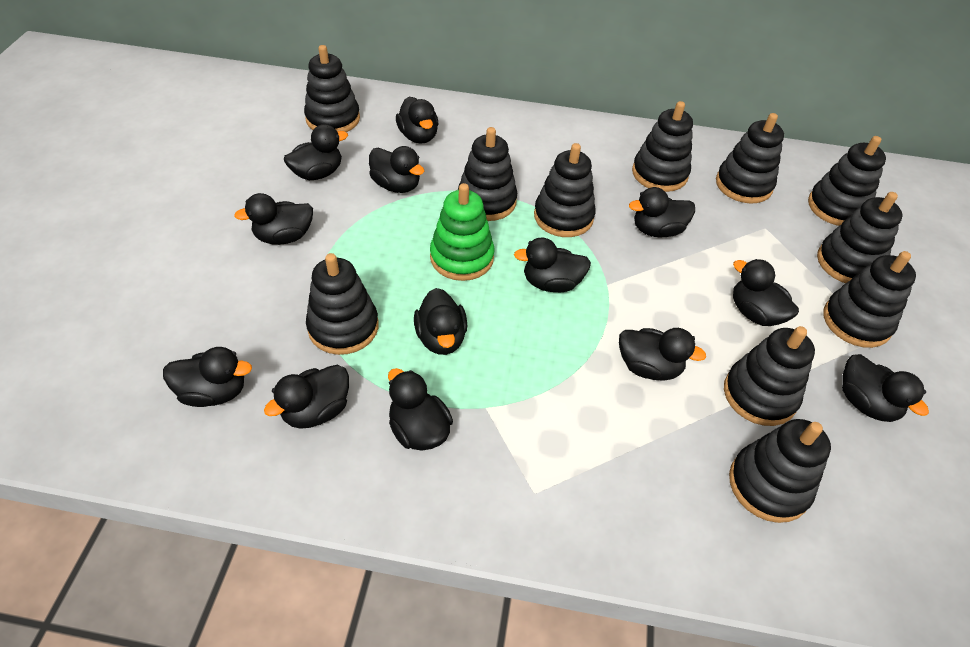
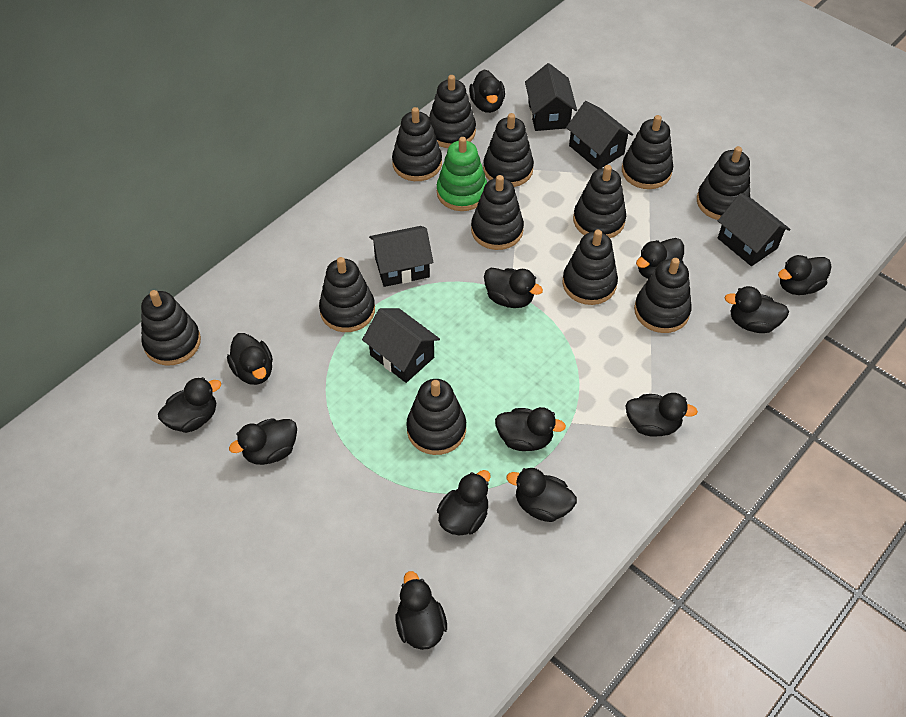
black house: none = 0 -> [362,308,440,383] [369,226,433,287] [525,63,577,131] [566,101,633,169] [718,193,791,266] = 5
black stacking toy: [304,45,360,132] [306,253,378,355] [458,127,517,221] [534,143,596,237] [632,101,693,192] [716,113,784,204] [724,326,815,426] [729,419,831,523] [808,136,886,226] [817,192,902,283] [823,251,916,348] = 11 -> [141,290,201,365] [319,257,375,332] [392,107,442,181] [406,379,466,455] [429,75,476,148] [471,175,524,250] [483,113,534,187] [562,230,618,305] [573,165,626,238] [622,115,673,189] [634,258,692,333] [697,146,750,220] = 12

